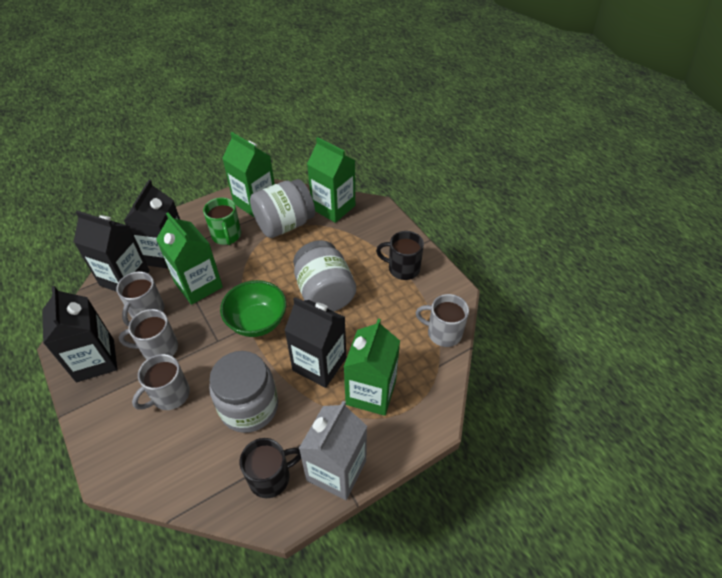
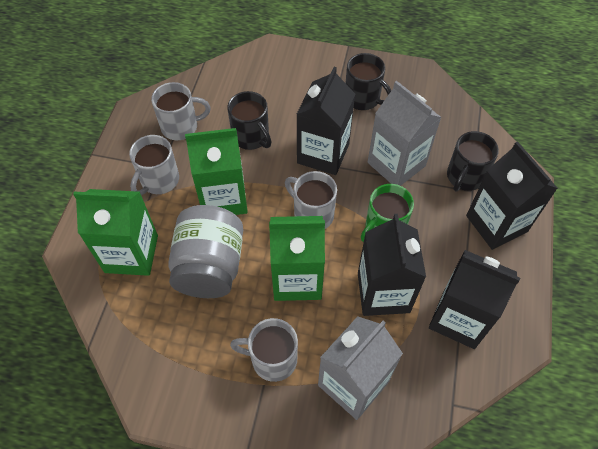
black mug: [240,438,301,498] [376,231,424,280] = 2 -> [227,91,271,150] [346,53,391,110] [447,131,499,191] = 3
green bowl: [220,280,286,337] = 1 -> none = 0
green carton: [156,212,223,305] [222,132,275,218] [307,137,355,223] [344,319,400,416] = 4 -> [73,189,158,276] [185,128,248,215] [269,216,325,301] = 3
grey carton: [299,401,367,500] = 1 -> [318,316,403,420] [368,81,442,186] = 2
grey jar: [209,351,278,433] [250,179,315,238] [293,240,356,311] = 3 -> [168,205,243,298] = 1

